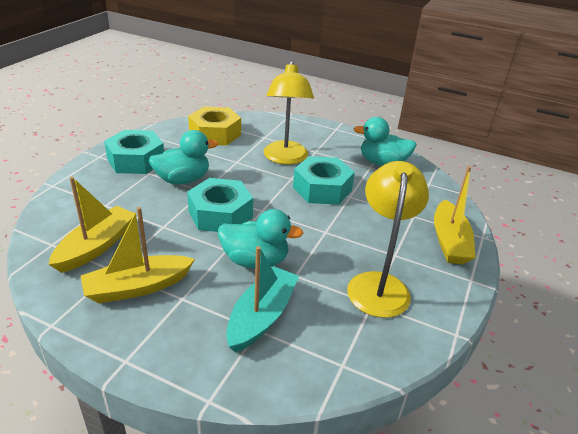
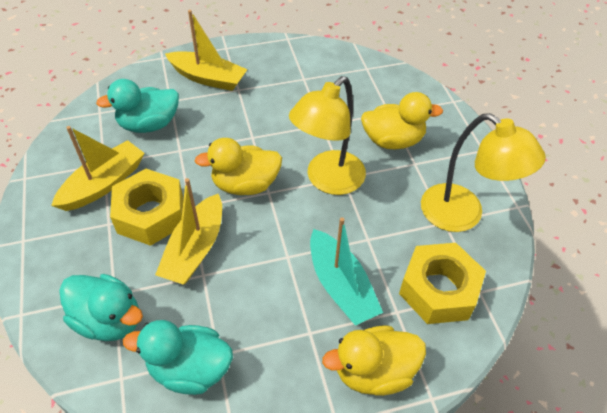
turquoise nut: [104,130,164,174] [187,178,253,232] [293,156,355,205] = 3 -> none = 0
yellow duck: none = 0 -> [195,138,282,195] [322,326,426,396] [361,92,443,149] = 3
yellow nut: [188,107,241,146] = 1 -> [110,169,183,246] [399,243,486,324] = 2

